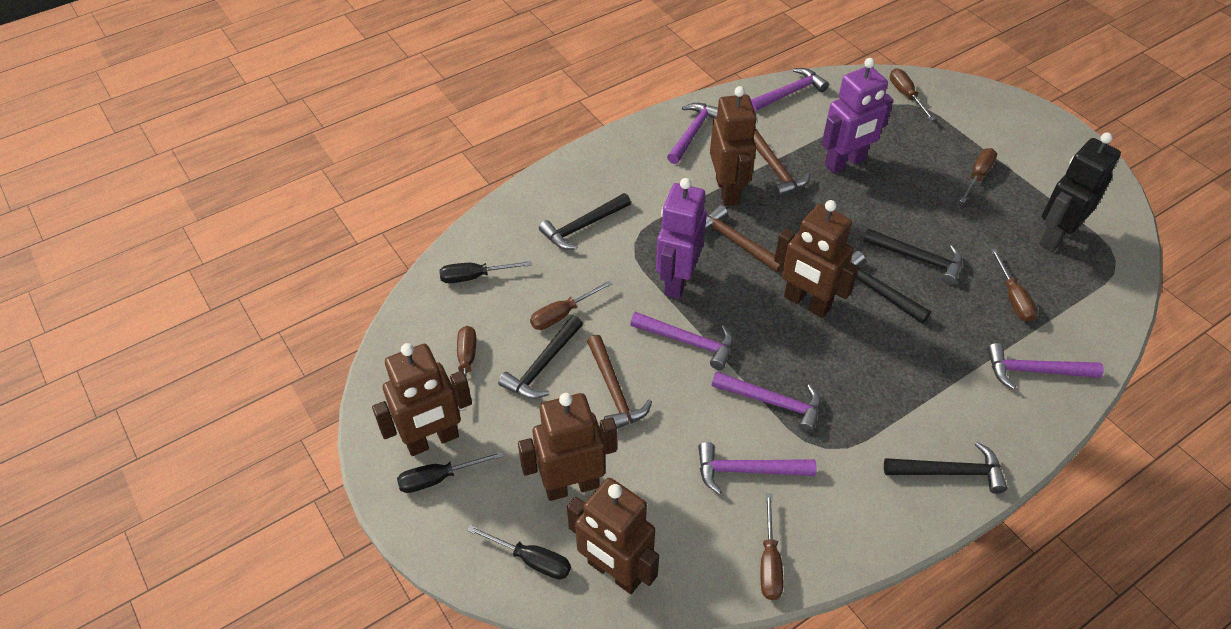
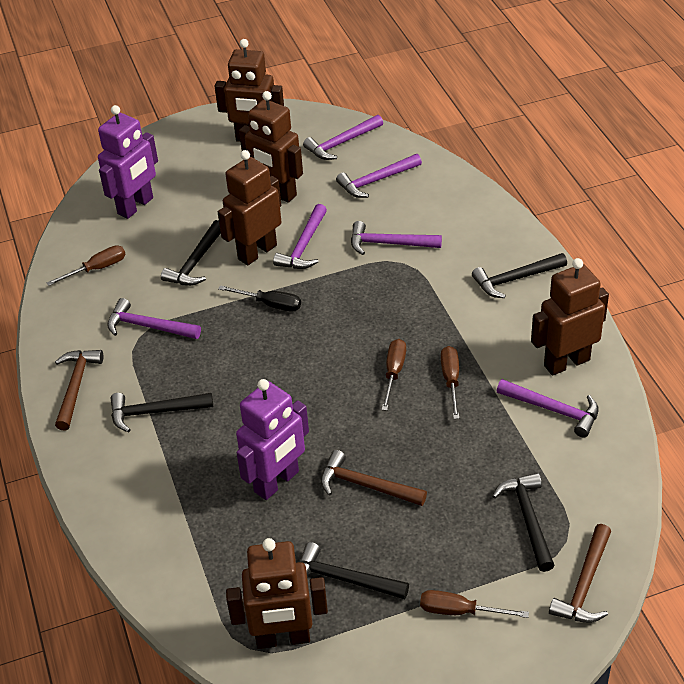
black robot: [1039,132,1121,252] = 1 -> none = 0
black screwdriver: [397,451,504,493] [439,261,532,283] [467,525,571,579] = 3 -> [218,285,301,312] = 1
brown screwdriver: [457,326,476,410] [530,280,612,330] [760,493,783,600] [890,68,935,121] [960,148,997,203] [990,248,1038,322] = 6 -> [47,245,126,286] [382,339,406,411] [420,590,529,618] [441,346,459,419] = 4

